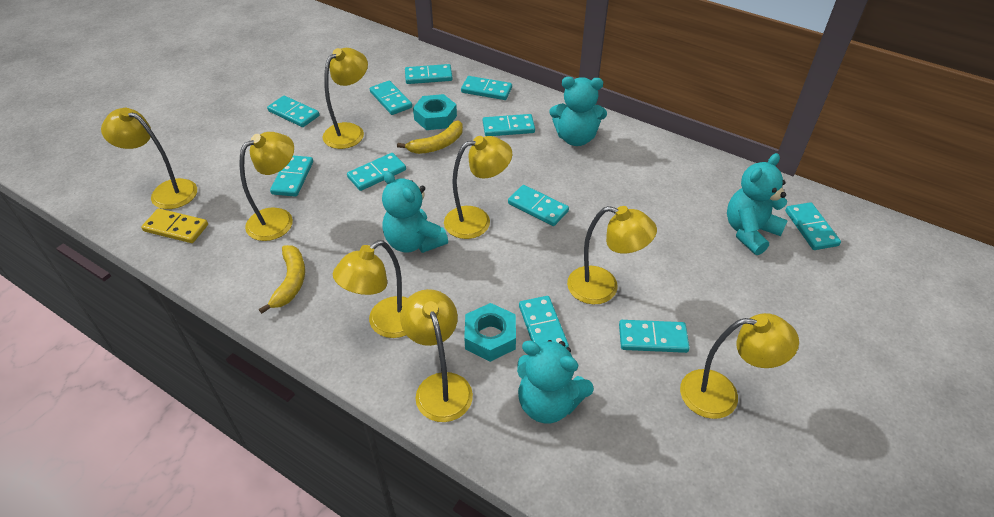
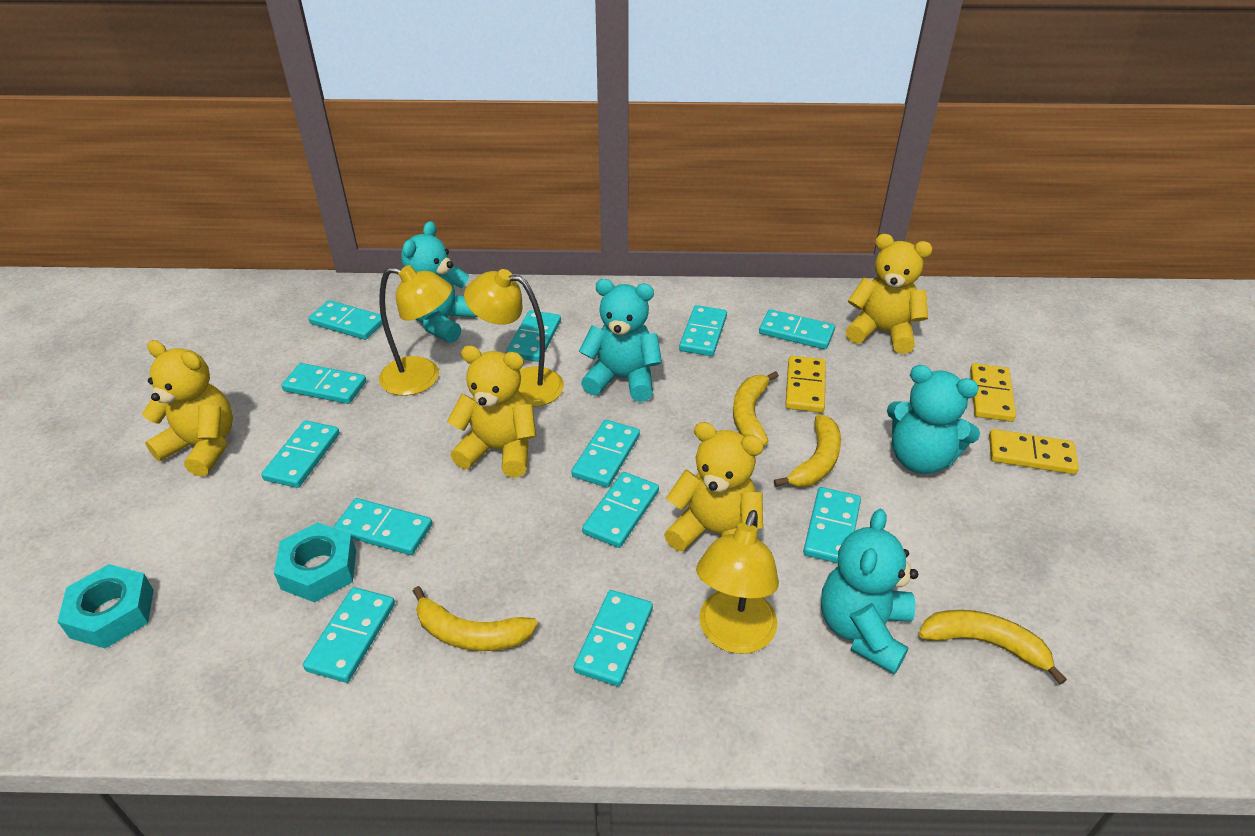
turquoise domino: [267,96,319,127] [270,156,313,197] [347,153,406,191] [370,81,412,115] [405,64,452,84] [461,76,512,100] [483,114,535,136] [508,185,569,226] [519,296,569,348] [619,320,690,353] [785,202,841,250] = 11 -> [261,420,340,488] [281,363,366,404] [303,587,395,683] [309,300,383,340] [333,498,432,555] [506,310,561,362] [571,420,640,488] [574,590,653,686] [582,472,659,548] [679,305,727,356] [759,309,835,349] [803,487,861,563] = 12
yellow banana: [259,245,305,314] [397,120,463,154] = 2 -> [413,586,538,651] [733,371,779,445] [774,414,841,487] [919,610,1067,685] = 4
yellow domino: [141,208,208,243] = 1 -> [785,356,826,413] [970,363,1016,422] [989,429,1079,474] = 3
yellow lamp: [101,108,197,209] [240,132,294,241] [323,48,368,149] [333,240,408,338] [400,289,473,422] [444,136,512,239] [567,206,657,305] [680,313,799,419] = 8 -> [379,265,452,396] [464,269,564,407] [696,510,779,654] = 3
yellow teddy bear: none = 0 -> [142,340,233,476] [447,346,536,478] [664,422,764,551] [846,234,932,354] = 4

